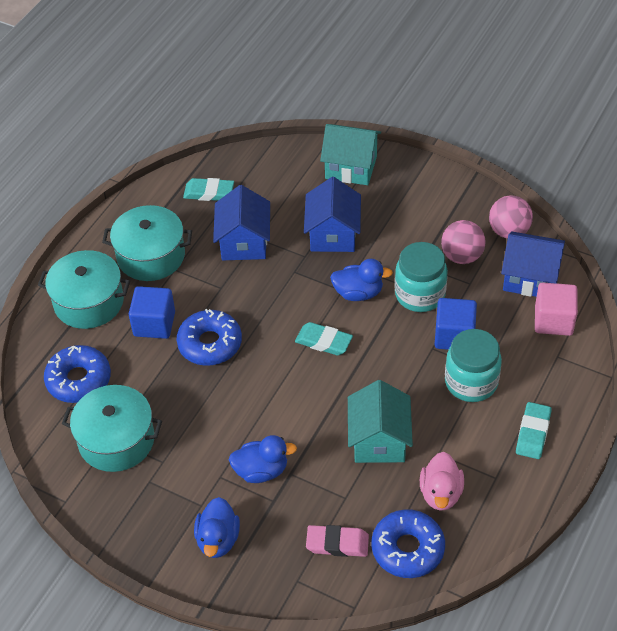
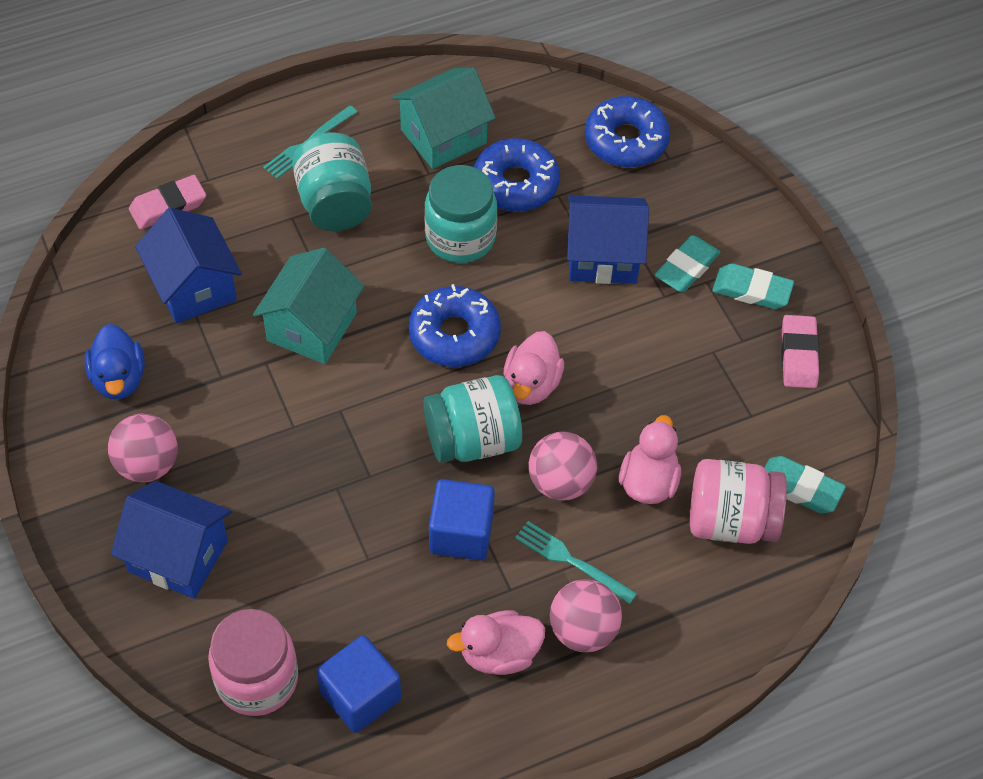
blue duck: [194,497,240,558] [229,435,297,483] [330,259,393,301] = 3 -> [85,324,145,399] = 1
pink ball: [441,220,486,264] [489,195,533,239] = 2 -> [108,414,178,482] [529,432,597,500] [550,579,622,652] = 3
pink cube: [535,283,578,336] = 1 -> none = 0
pink duck: [420,452,464,511] = 1 -> [447,610,545,675] [503,331,564,405] [619,415,681,504] = 3
pink eraser: [306,525,369,557] = 1 -> [129,175,206,229] [781,315,820,388] = 2
pink jar: none = 0 -> [208,609,298,716] [690,459,787,544] = 2
turquoise fork: none = 0 -> [263,106,357,179] [515,521,637,604] = 2
turquoise jar: [395,242,448,312] [445,329,502,402] = 2 -> [292,132,372,231] [423,375,522,463] [424,165,497,263] = 3
turquoise pot: [38,250,130,329] [62,385,162,472] [102,205,192,281] = 3 -> none = 0

